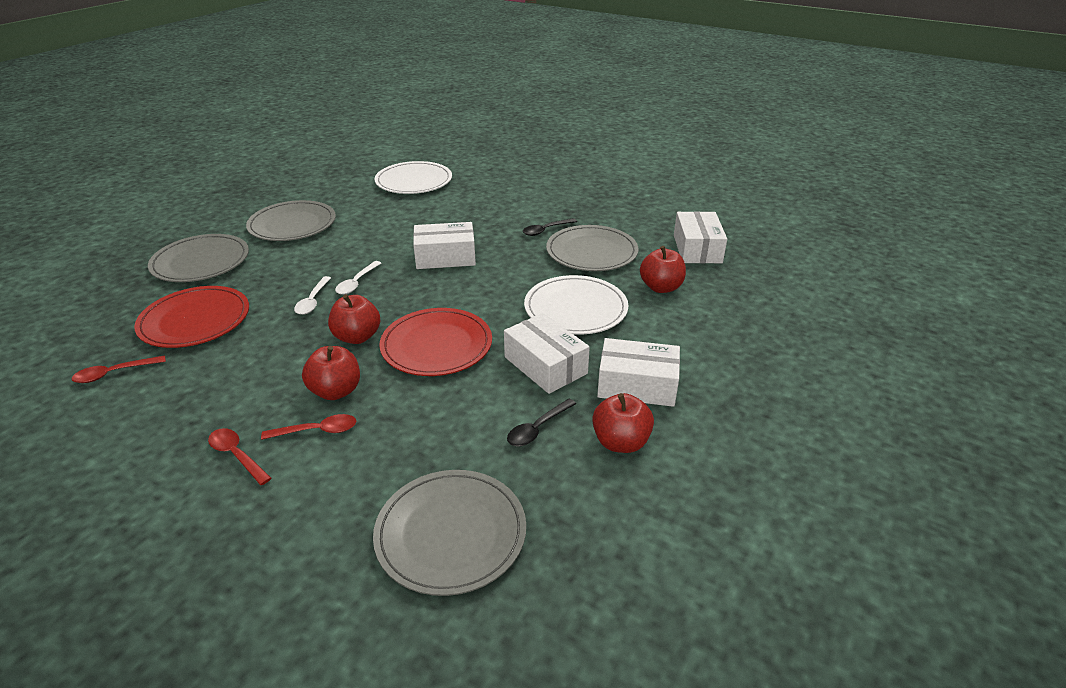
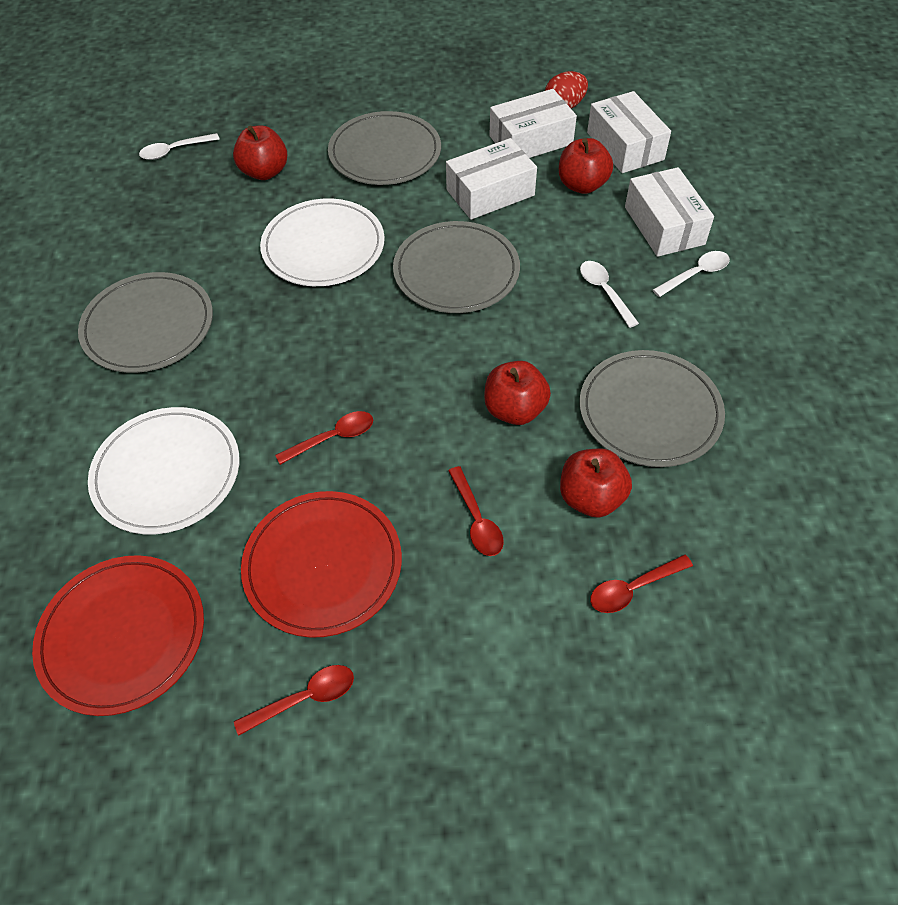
black spoon: [507,399,576,446] [523,218,577,236] = 2 -> none = 0
red egg: none = 0 -> [545,71,588,108] = 1
red spoon: [71,356,166,383] [208,428,272,485] [261,414,356,440] = 3 -> [234,665,354,736] [275,411,373,465] [448,466,504,556] [590,554,693,613] = 4
white spoon: [294,276,331,315] [335,261,381,295] = 2 -> [139,133,220,160] [580,261,639,328] [653,251,730,297] = 3

